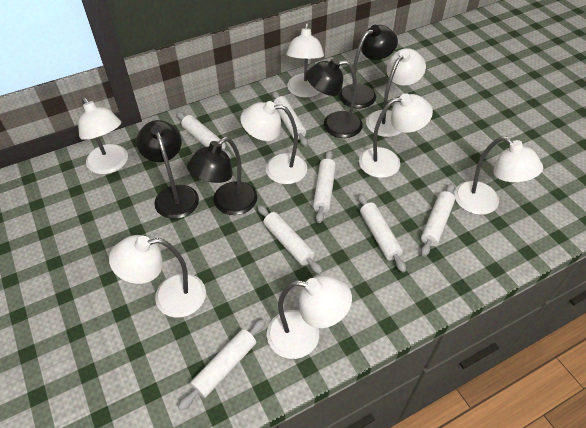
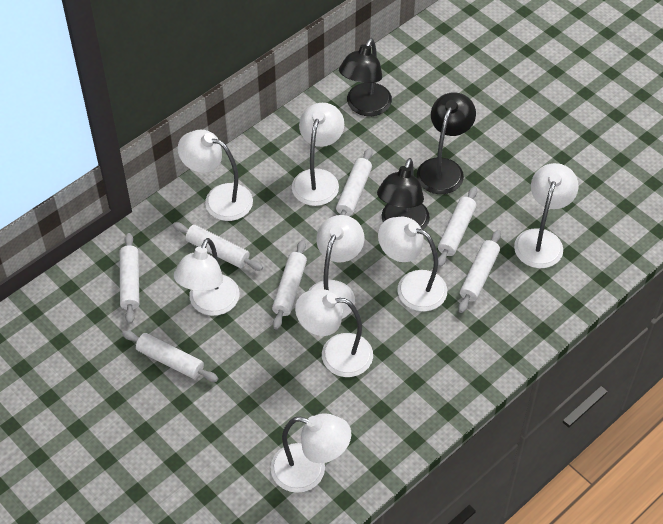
black lamp: [136,120,199,219] [187,137,257,215] [306,58,363,138] [339,25,398,108] = 4 -> [339,38,392,116] [377,158,430,230] [417,92,476,194] = 3

